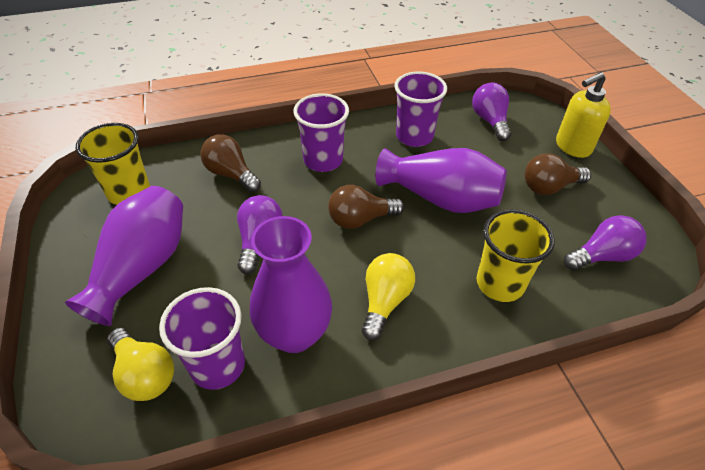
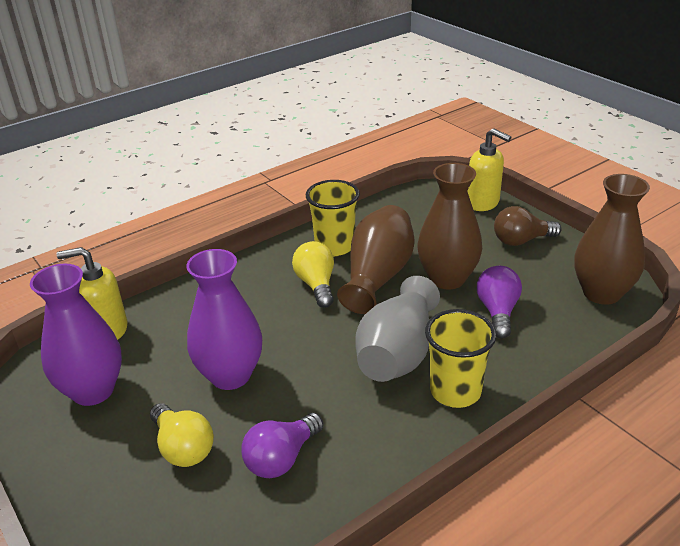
brown light bulb: [200,134,261,192] [328,185,404,229] [525,153,591,195] = 3 -> [494,206,562,246] = 1
brown vase: none = 0 -> [337,205,414,314] [417,163,482,289] [574,174,650,305] = 3
grey vase: none = 0 -> [355,276,440,382] = 1
purple cup: [159,287,245,390] [293,93,349,172] [394,71,447,147] = 3 -> none = 0
purple light bulb: [237,195,283,274] [472,83,511,141] [564,215,646,271] = 3 -> [241,413,323,478] [477,266,522,339] = 2
purple vase: [65,186,183,326] [250,216,332,353] [375,148,507,213] = 3 -> [30,264,122,406] [186,249,262,390] = 2
yellow soap dispenser: [556,72,611,158] = 1 -> [56,247,128,340] [467,128,511,211] = 2

